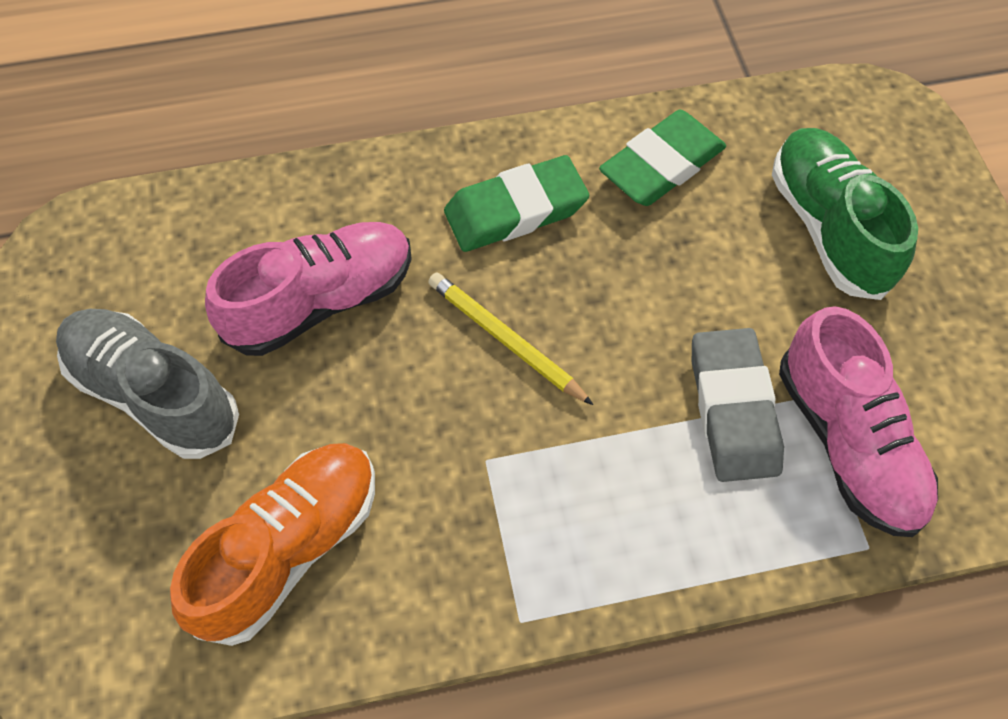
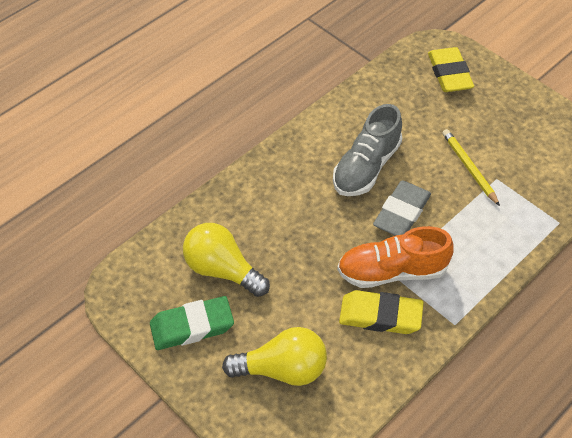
green eraser: [444,155,589,252] [599,110,726,206] = 2 -> [150,296,234,350] = 1
green shoe: [772,128,918,300] = 1 -> none = 0
pink shoe: [205,222,412,356] [779,306,938,537] = 2 -> none = 0
yellow eraser: none = 0 -> [339,290,424,334] [428,47,474,92] = 2
yellow light bulb: none = 0 -> [183,223,270,297] [222,327,327,386] = 2

